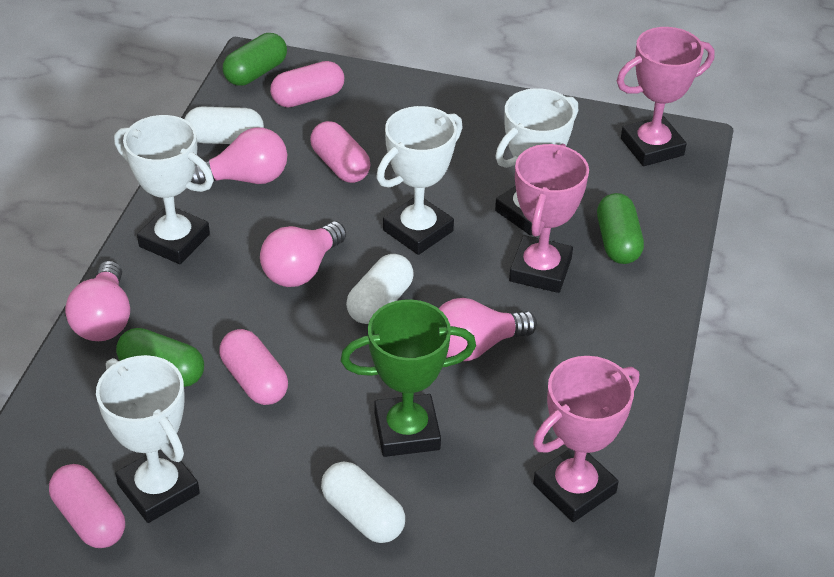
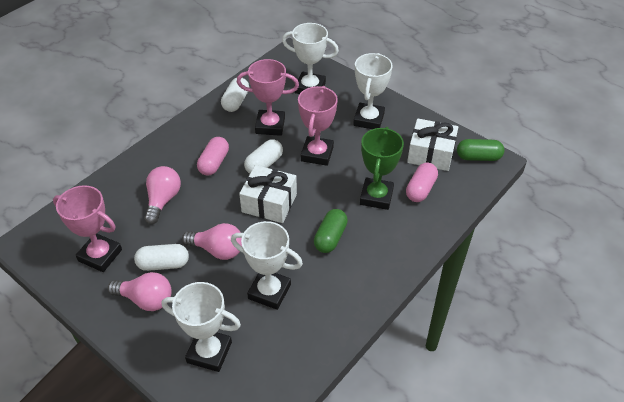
green capsule: [116,328,204,387] [223,33,287,86] [597,193,644,264] = 3 -> [314,209,348,253] [457,139,504,161] = 2
pink capsule: [49,464,125,548] [219,329,288,405] [270,61,344,108] [310,121,370,183] = 4 -> [197,137,229,176] [406,163,438,202] = 2
pink light bulb: [65,260,130,341] [191,127,287,184] [260,221,346,287] [438,298,537,361] = 4 -> [108,272,172,311] [144,166,181,224] [182,223,242,260] = 3
white gift: none = 0 -> [239,165,297,223] [407,118,458,171] = 2

